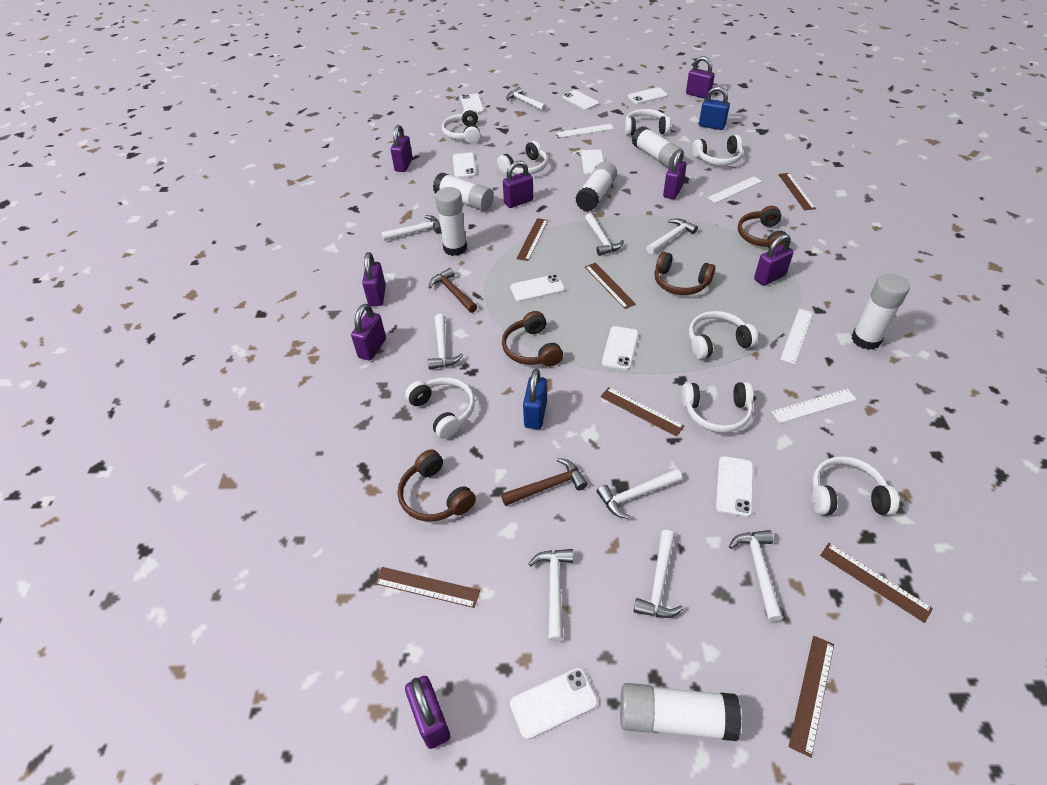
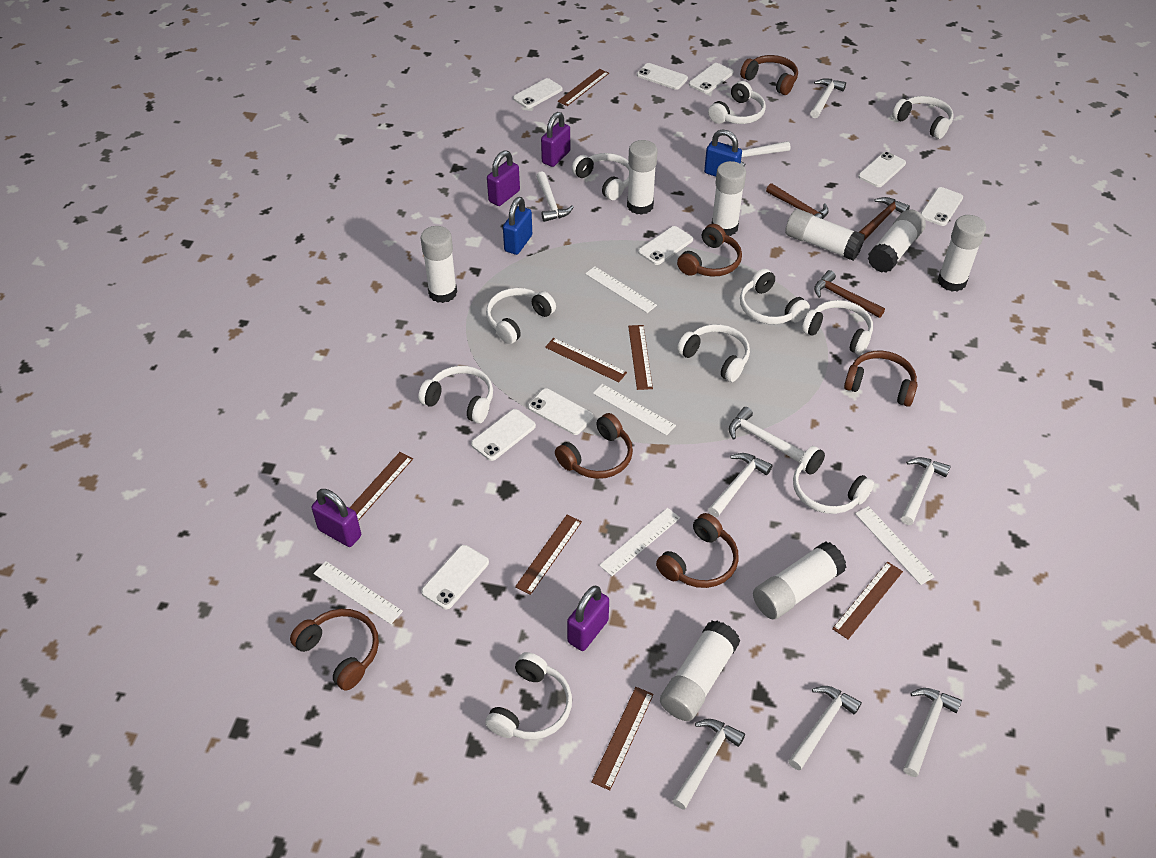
brown hammer: [429,268,477,313] [501,458,588,506] = 2 -> [766,183,829,219] [814,270,885,318] [859,197,910,241] = 3
brown headphones: [398,449,476,522] [502,311,563,367] [654,252,715,295] [738,206,787,248] = 4 -> [290,609,379,691] [555,413,633,479] [656,513,739,588] [677,224,742,277] [740,55,798,95] [844,351,918,407] = 6
purple padlock: [351,304,386,361] [362,252,386,306] [391,125,413,172] [405,676,450,749] [503,160,533,208] [663,149,686,199] [686,56,715,99] [754,234,794,286] = 8 -> [311,489,361,547] [487,150,520,206] [541,112,570,167] [567,586,609,651] = 4
white glue stick: [433,173,493,211] [435,187,467,256] [575,161,617,211] [620,683,741,741] [632,126,684,168] [851,274,910,350] = 6 -> [421,226,457,303] [627,140,657,215] [660,621,740,721] [711,161,746,236] [753,541,846,619] [785,209,865,261] [868,209,926,273] [938,215,986,292] = 8
white headphones: [405,377,475,439] [442,108,481,144] [497,141,548,175] [625,109,671,135] [681,382,753,433] [689,311,758,359] [693,135,743,166] [812,456,899,515] = 8 -> [418,366,493,424] [485,652,572,740] [486,288,556,344] [572,153,629,200] [677,324,750,382] [708,81,766,124] [740,268,810,324] [793,446,874,514] [802,300,873,355] [892,96,954,139] = 10
white ruler: [557,124,614,138] [707,176,762,203] [771,389,857,423] [780,309,813,364] = 4 -> [313,561,403,624] [585,266,657,313] [593,384,676,436] [599,508,680,576] [855,506,934,585] = 5

